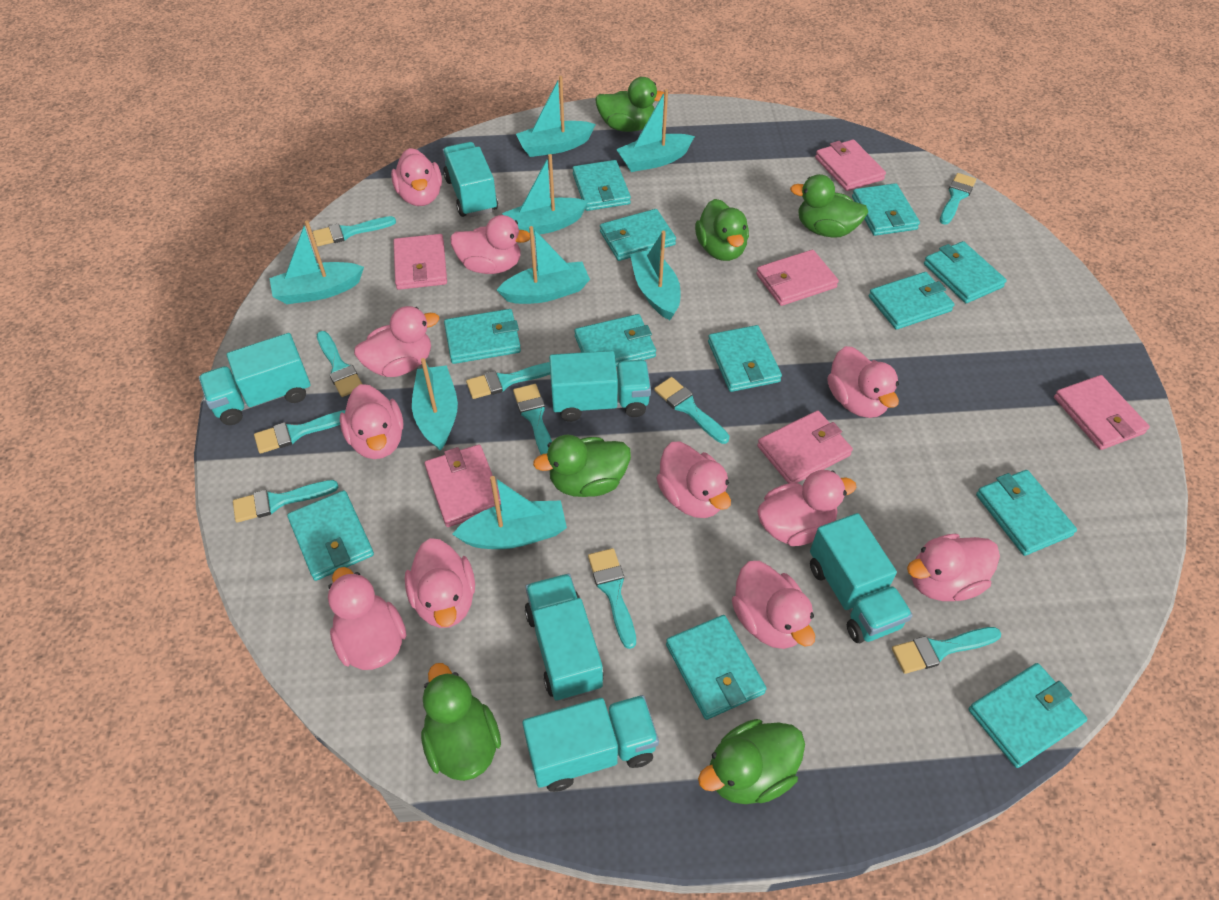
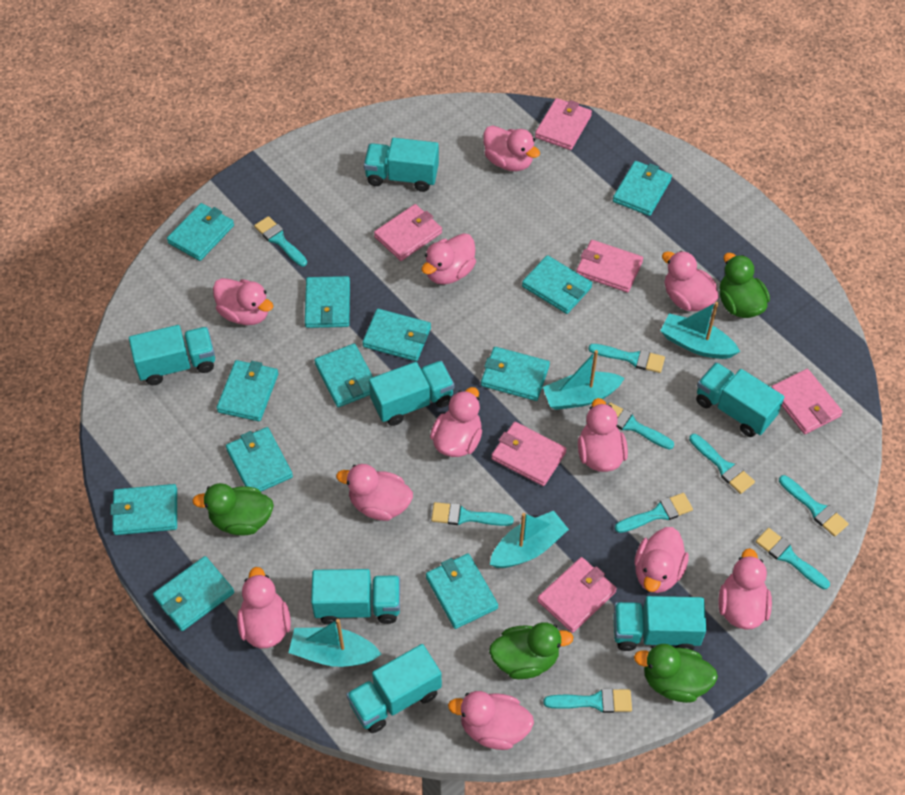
green duck: [421,663,501,781] [533,435,631,497] [595,77,665,132] [695,199,749,261] [698,719,805,804] [790,174,868,238] = 6 -> [192,483,274,536] [489,622,573,679] [634,644,718,703] [719,253,770,318] = 4
turquoise boat: [269,220,364,304] [412,358,458,451] [452,476,567,549] [497,226,590,304] [502,154,589,235] [516,76,596,157] [616,89,695,172] [630,231,680,320] = 8 -> [289,619,382,667] [490,511,569,568] [543,350,625,410] [660,302,740,359] = 4
turquoise brush: [233,480,338,522] [254,410,345,454] [313,216,396,246] [317,331,362,397] [466,362,550,399] [513,384,552,455] [588,548,636,649] [654,377,729,444] [892,627,1001,674] [940,173,976,225] = 10 -> [254,216,307,266] [431,502,514,526] [543,688,632,713] [588,344,665,373] [608,402,674,450] [615,493,693,533] [689,434,755,494] [756,528,830,589] [779,475,849,537] = 9
turquoise truck: [199,333,311,425] [442,142,498,217] [522,695,659,792] [525,574,604,701] [549,351,651,422] [810,513,913,643] = 6 -> [129,325,215,385] [311,569,400,625] [346,644,442,733] [364,138,439,192] [369,361,454,426] [613,596,707,651] [696,362,784,437] = 7

